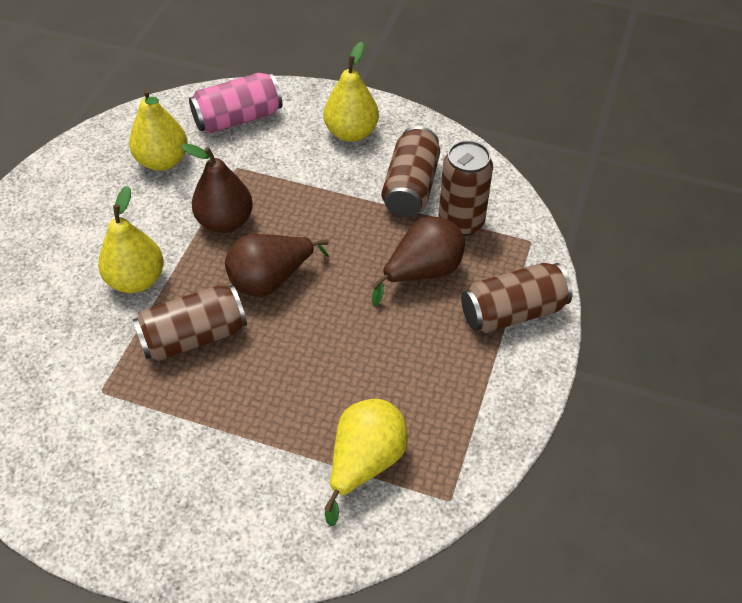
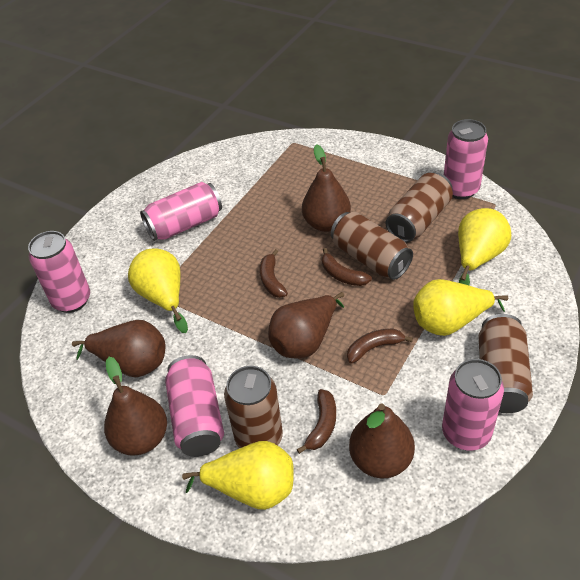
brown banana: none = 0 -> [260,249,288,298] [297,389,336,454] [322,248,372,286] [347,329,413,364] = 4
brown pear: [181,143,253,233] [225,234,329,297] [372,216,465,306] = 3 -> [72,320,165,377] [104,357,167,456] [268,292,344,358] [302,144,351,232] [349,403,415,478] = 5
pink can: [189,73,282,133] = 1 -> [28,231,90,313] [140,182,222,241] [165,355,224,457] [442,359,504,450] [444,119,488,199] = 5

